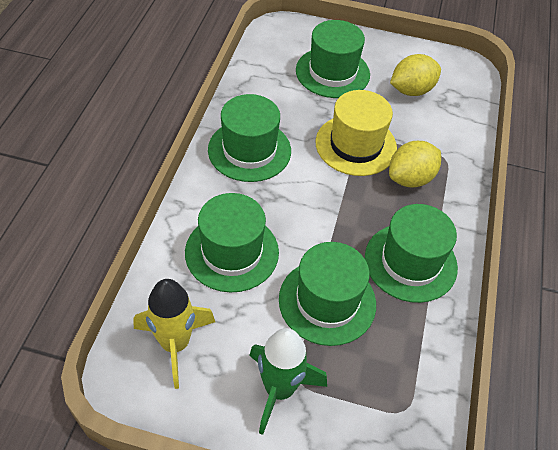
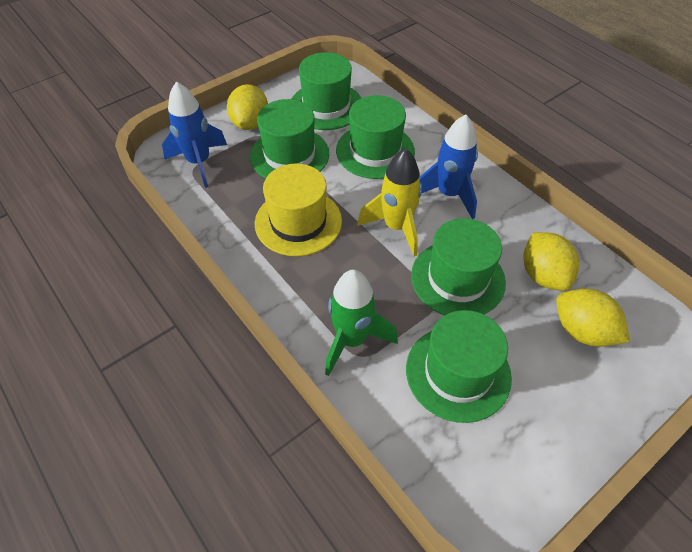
blue rocket: none = 0 -> [162,82,227,188] [420,114,478,219] = 2
yellow lemon: [389,141,441,188] [390,54,441,96] = 2 -> [227,84,268,130] [524,232,579,291] [556,289,630,347] = 3

